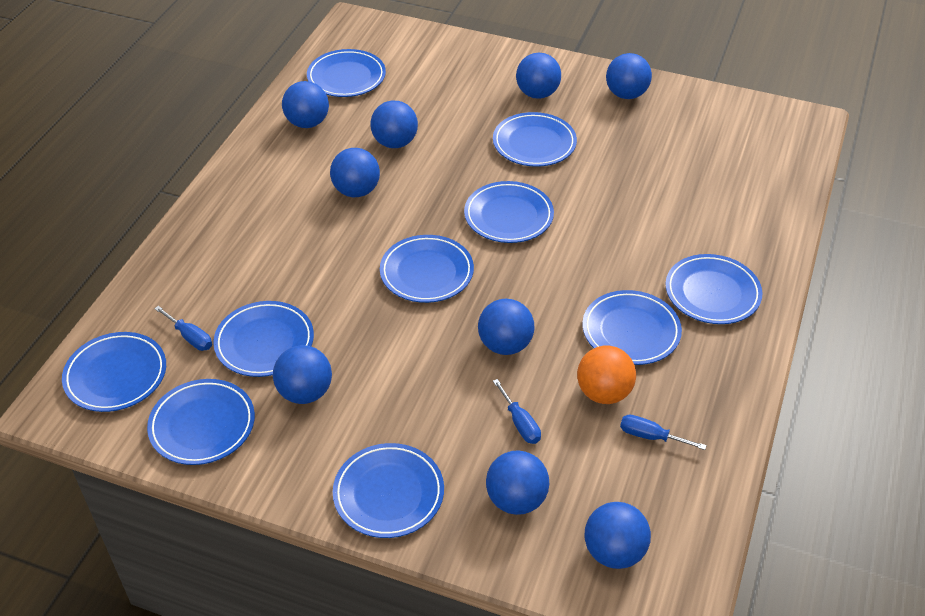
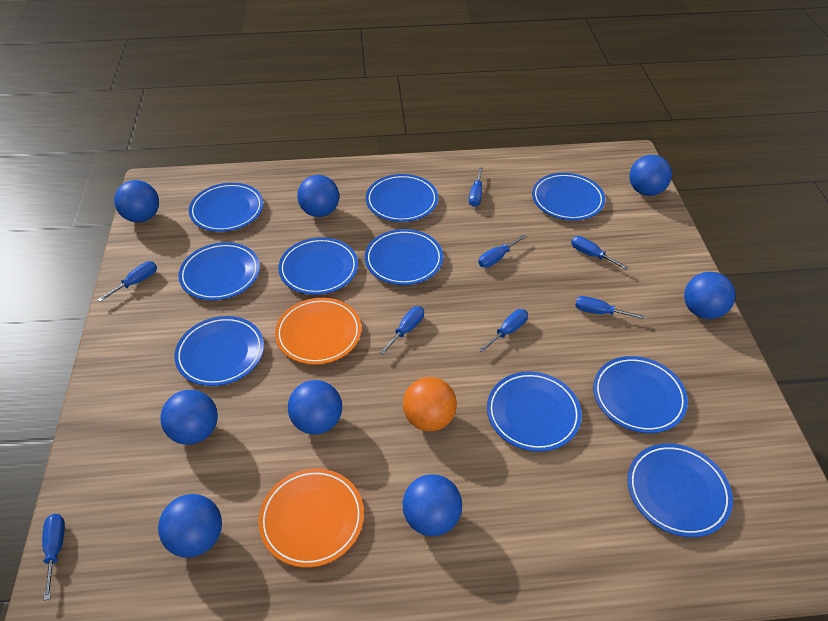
blue ball: [273,345,332,404] [282,81,329,128] [330,148,380,197] [370,100,418,148] [478,298,535,355] [486,450,549,515] [516,53,561,99] [585,502,651,569] [606,53,652,99] = 9 -> [114,180,159,222] [158,494,222,558] [160,390,218,445] [288,380,342,434] [297,175,339,217] [402,474,462,536] [629,155,672,196] [684,272,736,319] = 8
blue screwdriver: [154,306,212,351] [493,379,541,444] [620,415,707,450] = 3 -> [42,514,65,601] [98,261,157,302] [379,306,424,355] [469,167,483,207] [478,234,527,268] [479,309,528,353] [571,236,629,270] [575,296,645,319] = 8
orange plate: none = 0 -> [258,468,364,568] [275,298,361,365] = 2

